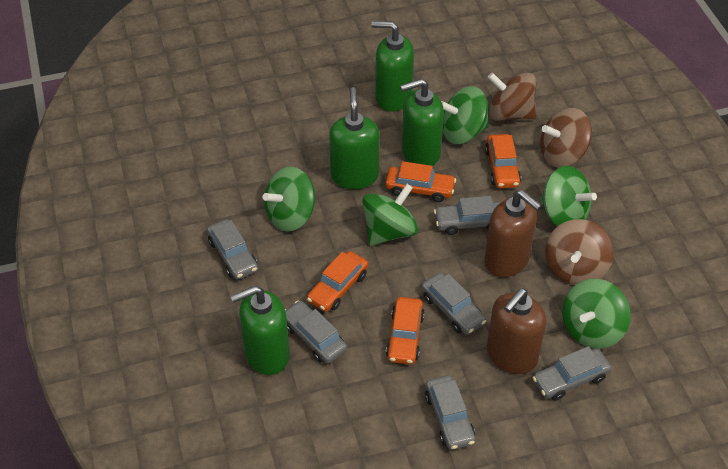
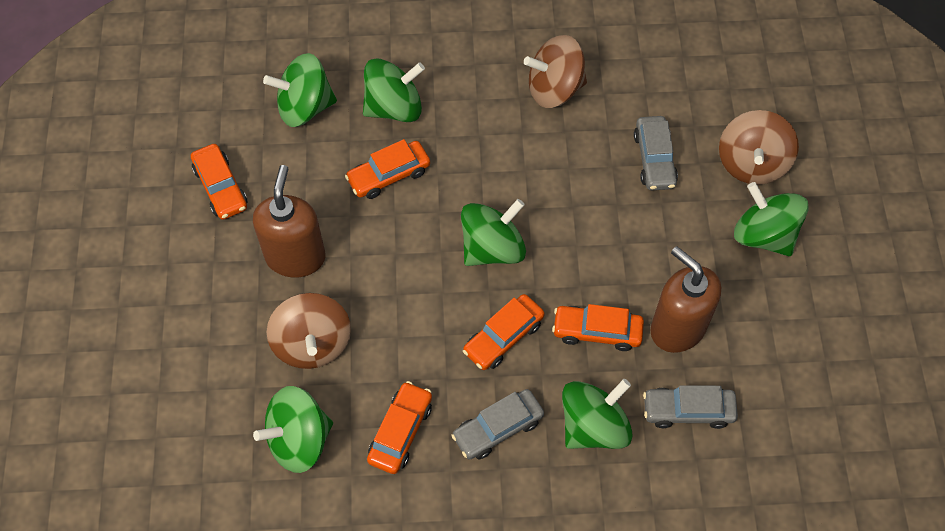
green soap dispenser: [231,286,290,375] [329,87,380,189] [371,21,414,112] [400,79,444,166] = 4 -> none = 0
green spinning top: [263,167,315,232] [362,184,418,246] [441,86,489,144] [540,166,597,227] [562,279,631,349] = 5 -> [253,386,333,473] [263,53,337,127] [363,59,425,122] [461,199,526,266] [562,379,633,449] [734,182,809,256] = 6
grey car: [207,219,258,279] [285,300,347,364] [422,273,486,335] [425,375,475,450] [434,196,501,235] [532,346,611,401] = 6 -> [451,389,544,460] [634,116,678,190] [643,385,738,429] = 3
orange car: [307,251,368,312] [385,161,456,202] [386,297,425,364] [485,134,521,188] = 4 -> [191,144,248,220] [345,139,430,199] [367,381,432,474] [463,294,545,370] [552,304,644,351] = 5

